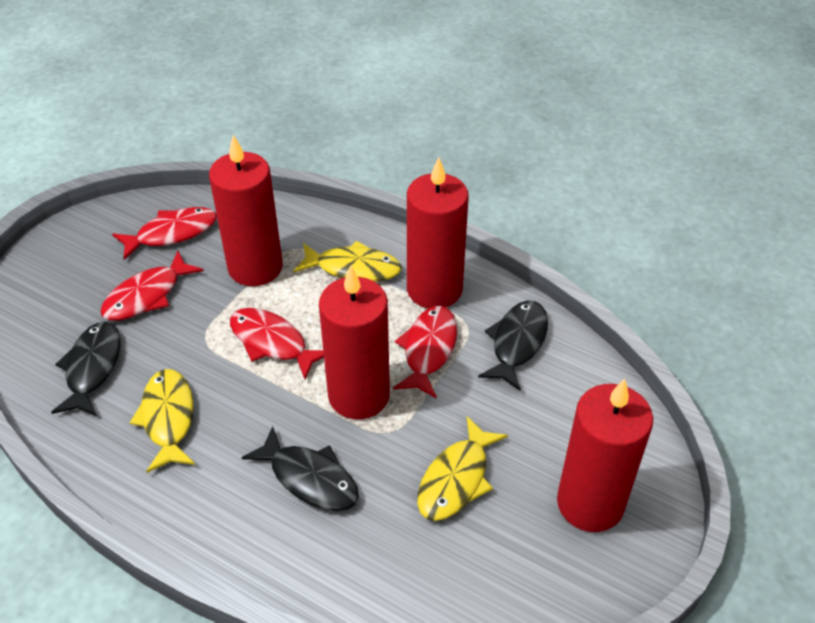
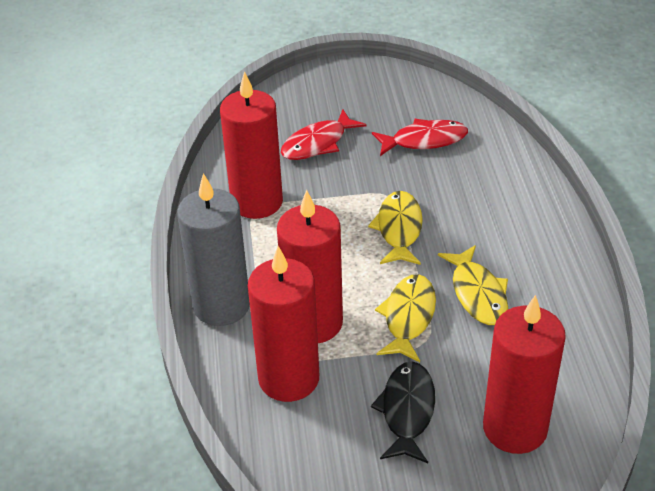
black fish: [51,322,120,416] [242,426,359,511] [478,300,548,391] = 3 -> [371,361,435,463] = 1
grey candle: none = 0 -> [177,173,250,326] = 1
red fish: [100,251,204,321] [112,207,217,260] [230,308,324,379] [393,306,457,399] = 4 -> [281,110,367,160] [372,119,468,156] = 2

